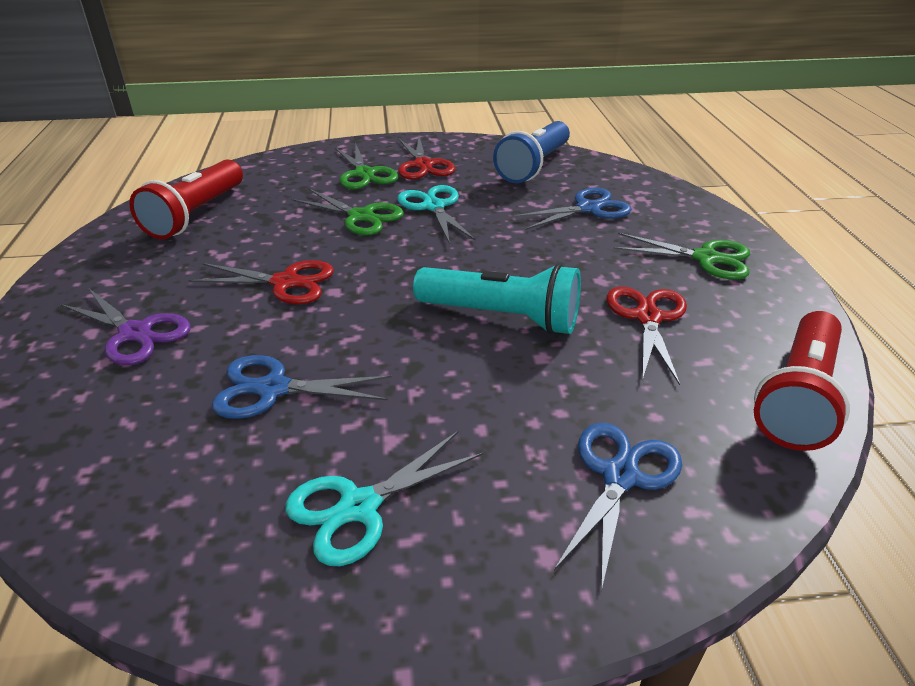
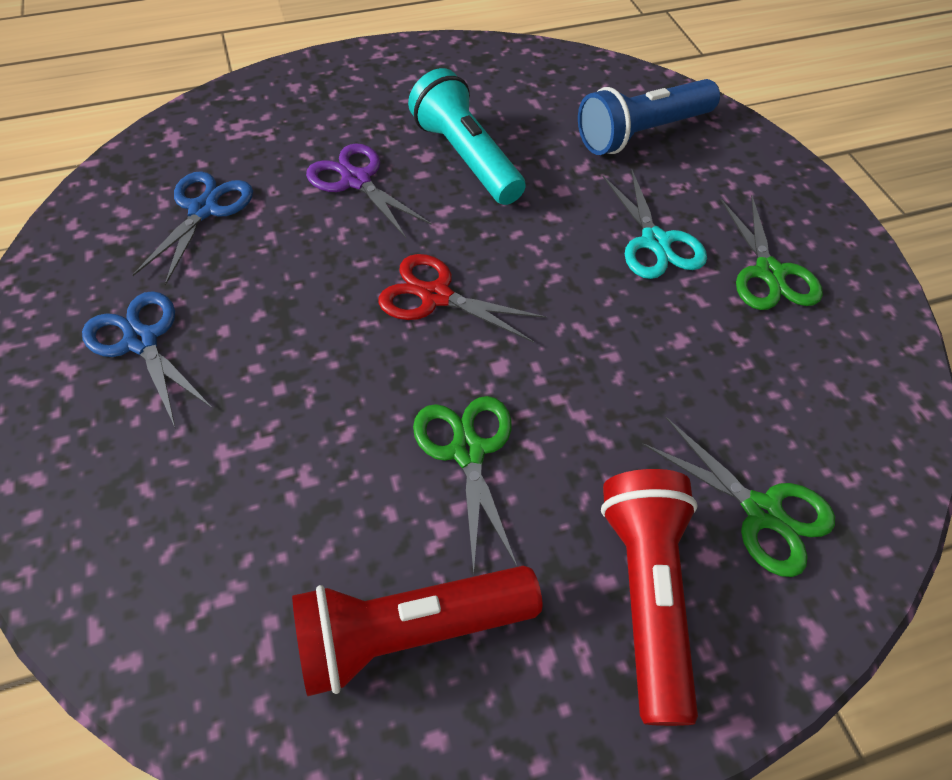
blue scissors: [212,355,392,419] [512,187,632,230] [554,423,682,591] = 3 -> [82,291,212,427] [133,171,253,286] = 2
red scissors: [188,260,334,304] [398,136,455,180] [606,287,687,385] = 3 -> [378,254,546,343] = 1
turquoise scissors: [285,431,484,566] [397,185,476,244] = 2 -> [602,168,707,279] = 1

